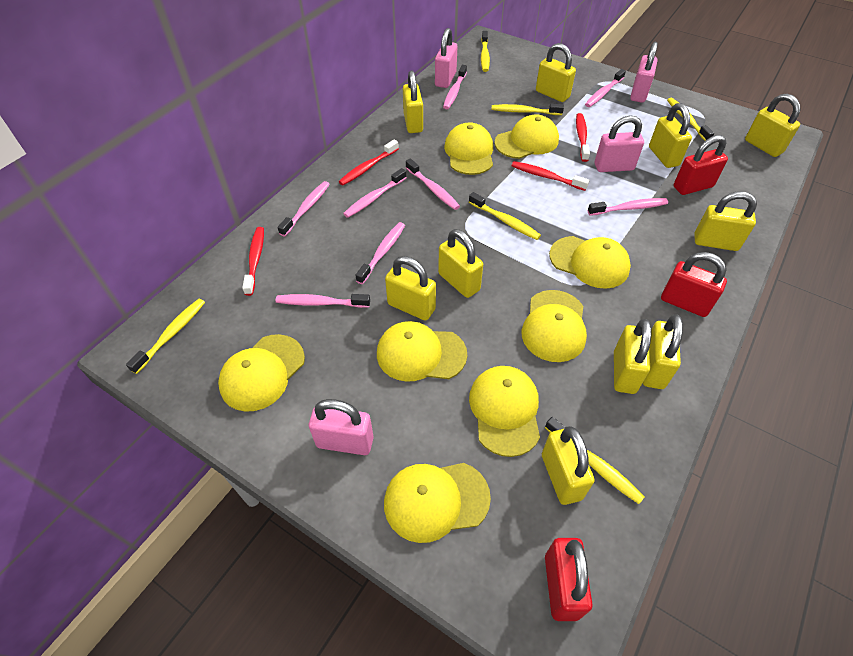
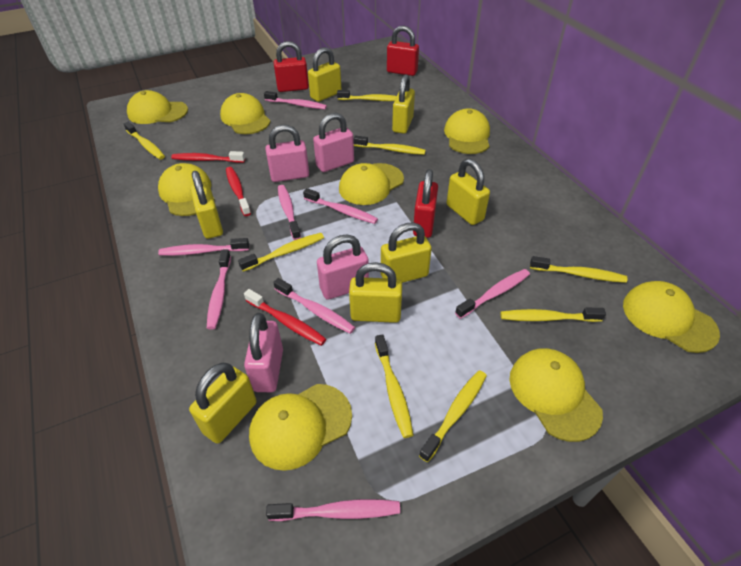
red toothbrush: [242,227,264,296] [339,140,399,185] [512,161,589,191] [576,113,590,162] = 4 -> [171,151,245,163] [226,167,251,216] [244,289,326,346] = 3
yellow padlock: [385,256,436,321] [403,71,423,133] [438,229,483,298] [536,43,576,102] [542,426,595,505] [614,319,651,394] [643,314,683,389] [649,103,692,168] [694,191,757,251] [745,94,801,157] = 10 -> [189,363,257,444] [190,171,223,239] [308,47,342,102] [349,262,402,323] [381,222,432,283] [392,74,415,134] [446,159,490,225] = 7
yellow toothbrush: [126,299,205,374] [469,192,541,240] [481,31,490,72] [491,104,564,115] [545,417,645,504] [667,98,714,141] = 6 -> [124,122,165,160] [238,233,324,272] [337,90,397,101] [353,135,426,155] [375,334,413,438] [419,370,487,462] [500,308,606,322] [530,256,628,283] = 8

